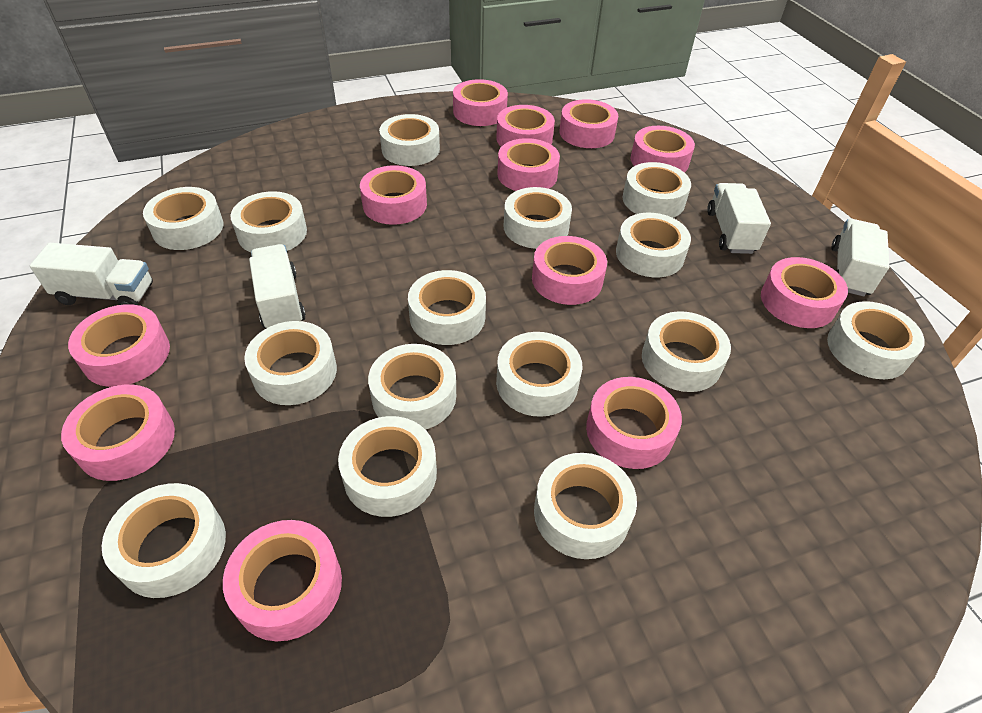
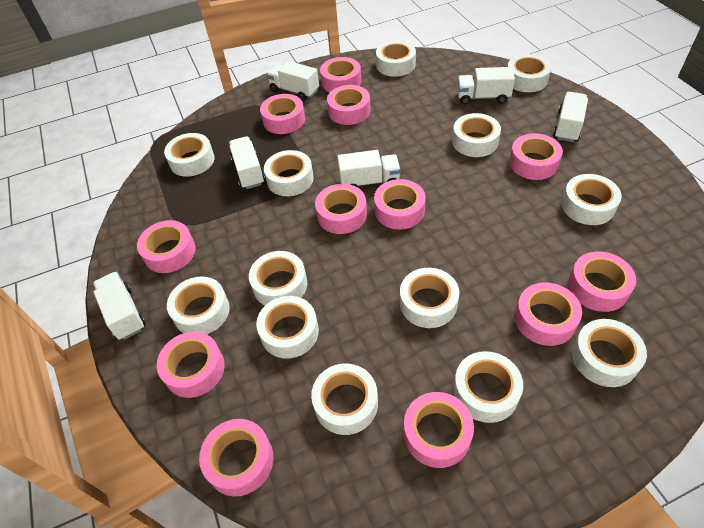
white tape: [102,483,226,598] [143,187,224,250] [230,191,307,252] [244,321,337,405] [338,416,437,517] [368,344,456,429] [379,114,440,166] [408,270,486,345] [496,332,583,417] [504,187,572,249] [534,453,637,559] [616,213,691,277] [622,162,691,218] [642,311,731,392] [827,301,925,379] = 15 -> [164,133,215,177] [167,277,230,334] [249,251,307,305] [256,296,319,358] [264,150,314,196] [311,363,378,435] [376,40,416,77] [400,268,459,328] [452,113,501,157] [453,351,523,423] [508,54,552,92] [561,174,622,225] [572,319,647,387] = 13
white truck: [30,243,153,305] [249,244,306,328] [707,183,771,254] [832,219,889,296] = 4 -> [93,272,146,340] [229,136,265,189] [266,61,319,101] [337,150,401,188] [457,67,515,104] [553,92,588,142] = 6

